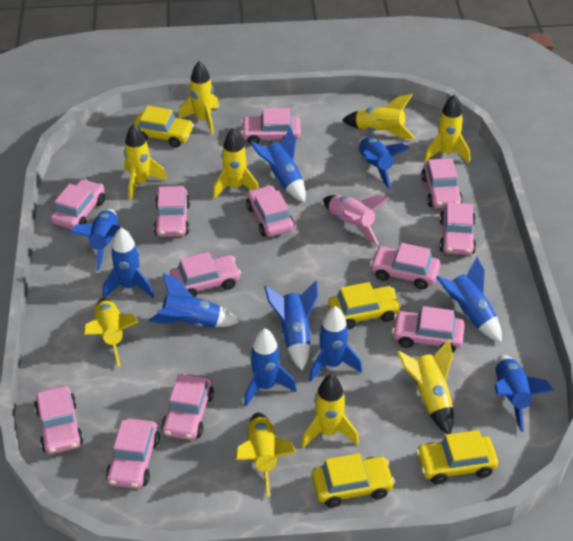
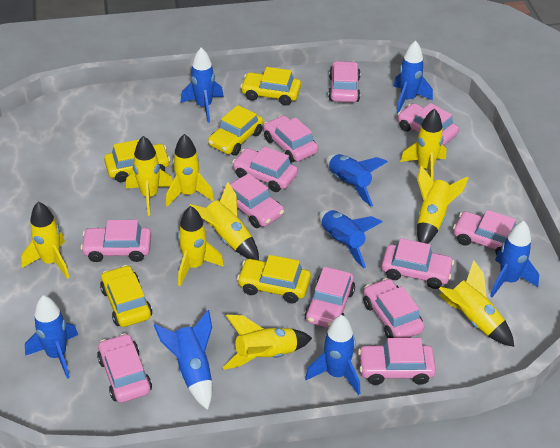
blue rocket: [70,209,121,271] [103,228,154,298] [149,273,239,328] [244,328,297,406] [250,127,306,203] [264,281,318,371] [309,306,362,381] [358,137,410,189] [436,257,502,343] [494,355,554,432] = 10 -> [25,295,78,379] [154,310,212,410] [181,48,224,123] [305,315,360,395] [319,210,382,268] [326,154,388,207] [393,40,433,113] [490,221,539,297] = 8
pink rocket: [323,195,390,245] = 1 -> none = 0
yellow car: [132,106,194,147] [312,453,395,508] [328,282,401,330] [416,430,498,484] = 4 -> [100,265,152,327] [104,139,170,182] [208,105,263,155] [237,255,311,303] [240,67,301,105] = 5

